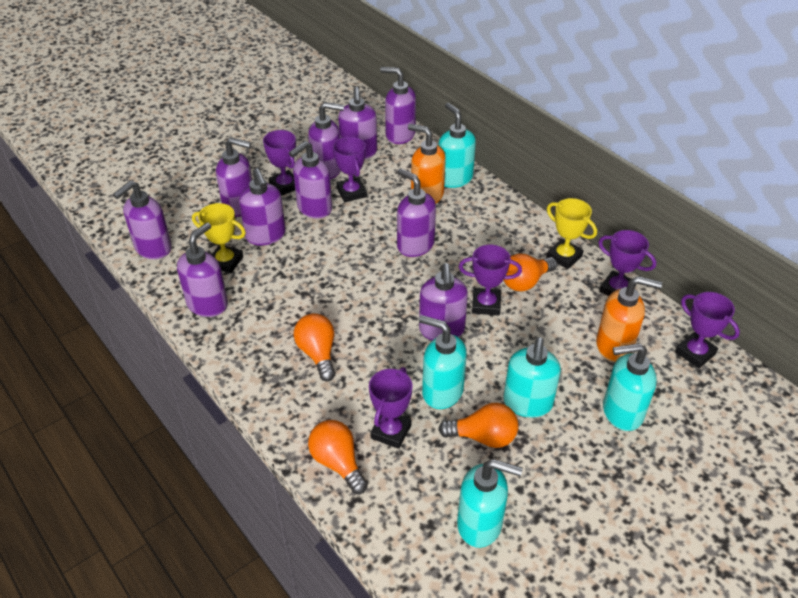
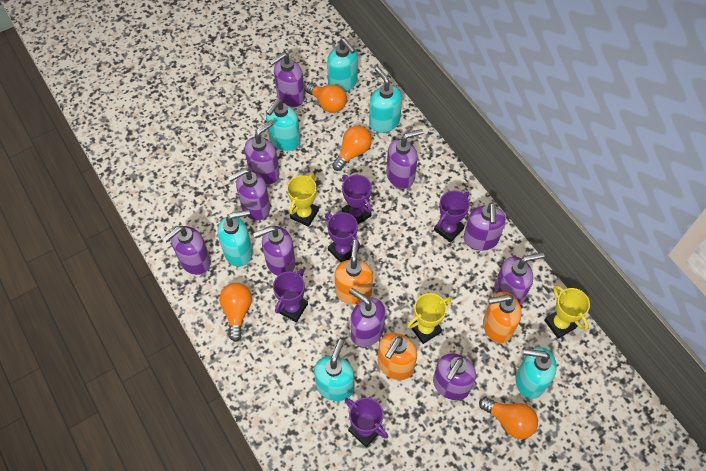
orange soap dispenser: [408,124,446,204] [596,276,662,362] = 2 -> [334,240,373,305] [378,333,417,380] [483,292,521,343] = 3
purple trophy: [263,130,296,196] [333,136,367,202] [369,367,413,449] [459,245,522,316] [598,230,656,296] [675,292,740,368] = 6 -> [273,269,308,322] [325,212,361,263] [342,175,372,224] [345,398,388,447] [434,191,470,243] = 5
turquoise soap dispenser: [419,315,467,409] [438,103,476,188] [457,459,523,548] [504,337,561,418] [603,343,657,431] = 5 -> [218,209,253,267] [266,99,300,151] [314,339,354,401] [327,38,358,92] [369,67,402,133] [516,347,557,399] = 6
yellow trophy: [192,203,246,273] [547,198,597,269] = 2 -> [287,174,319,227] [407,293,451,344] [544,285,590,339] = 3

